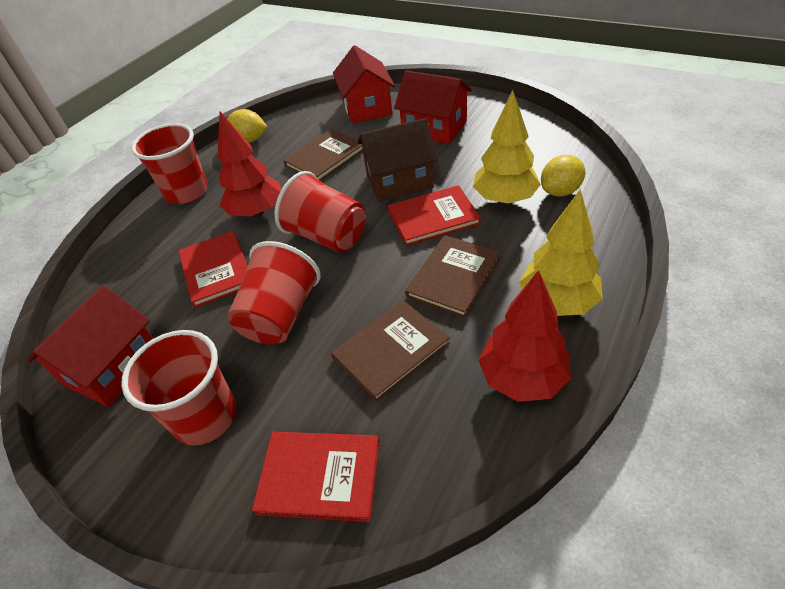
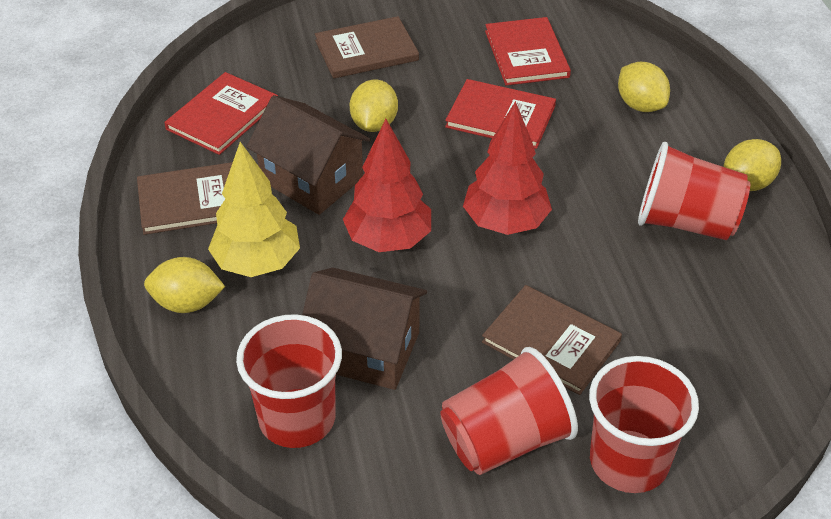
brown house: [357,118,438,202] = 1 -> [246,95,371,215] [302,268,427,390] = 2
red house: [28,286,154,407] [333,45,395,124] [394,70,472,145] = 3 -> none = 0
yellow lemon: [227,109,267,143] [541,155,585,196] = 2 -> [144,257,225,313] [350,80,398,132] [618,62,670,112] [723,139,781,191] = 4
yellow tree: [473,90,541,204] [519,189,603,316] = 2 -> [208,142,300,277] = 1

